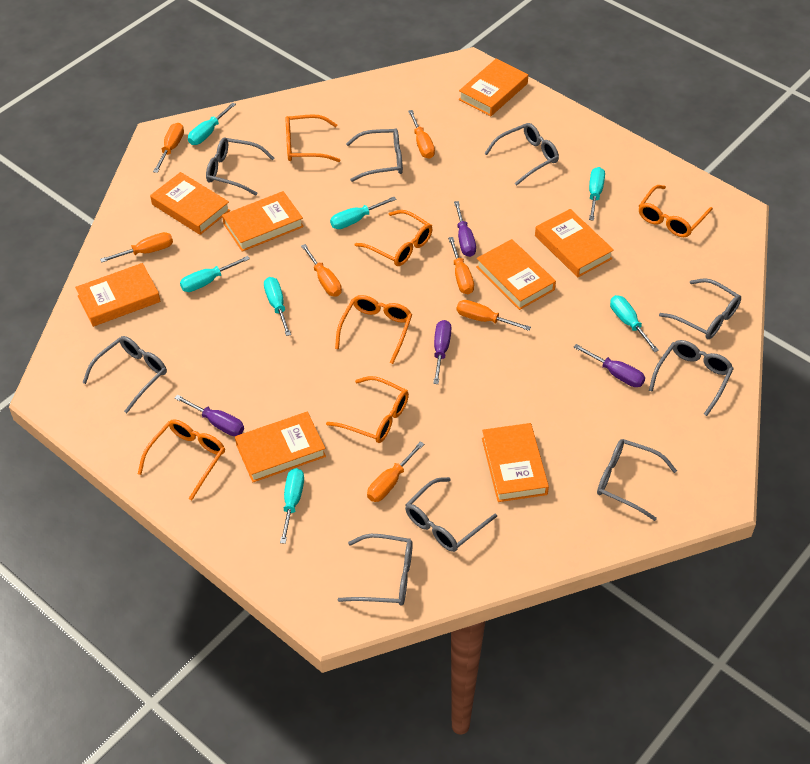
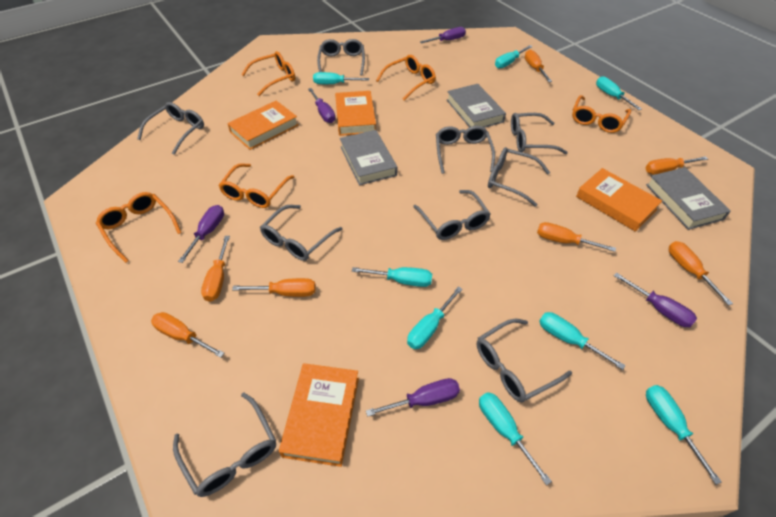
grey book: none = 0 -> [340,130,397,185] [447,84,506,128] [646,167,731,230] = 3
orange book: [75,263,161,327] [150,172,230,235] [222,191,304,252] [235,412,326,482] [459,58,528,116] [476,239,556,310] [482,423,549,502] [535,209,614,277] = 8 -> [227,101,298,150] [279,363,359,467] [335,91,376,136] [576,168,662,232] = 4
orange glasses: [138,419,225,500] [285,114,340,162] [326,376,409,443] [335,295,412,364] [355,210,432,266] [639,185,713,237] = 6 -> [96,192,182,263] [218,163,294,208] [241,51,295,96] [376,55,436,100] [572,95,631,133] = 5
purple screwdriver: [174,395,244,436] [433,320,451,384] [454,201,476,257] [573,344,645,387] = 4 -> [178,205,224,263] [308,88,335,123] [366,378,460,417] [420,27,466,44] [614,273,697,327] = 5
turquoise screwdriver: [180,256,250,292] [188,102,236,145] [264,277,291,336] [280,468,304,544] [330,197,396,229] [589,167,605,221] [610,295,659,352] = 7 -> [313,72,369,84] [352,267,432,287] [407,286,463,349] [479,392,552,485] [495,45,533,68] [539,312,626,370] [596,76,642,110] [646,385,722,485] = 8

